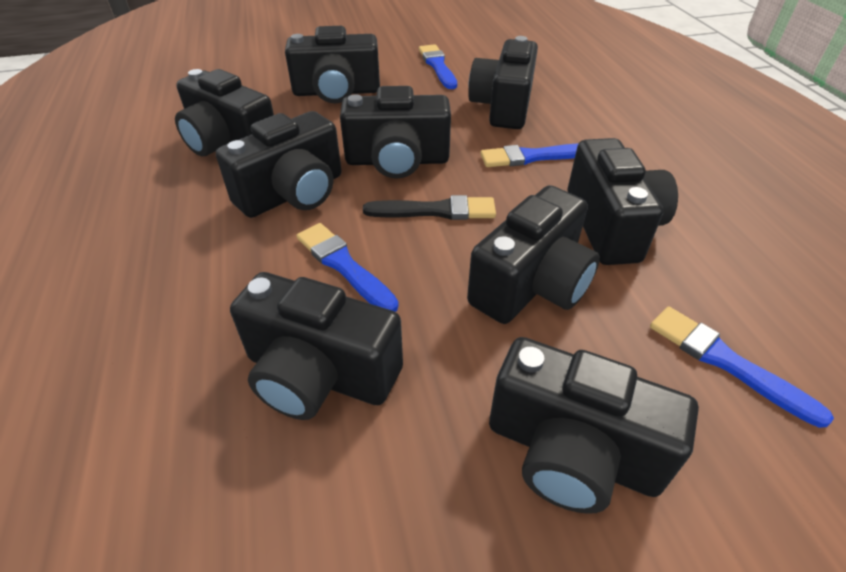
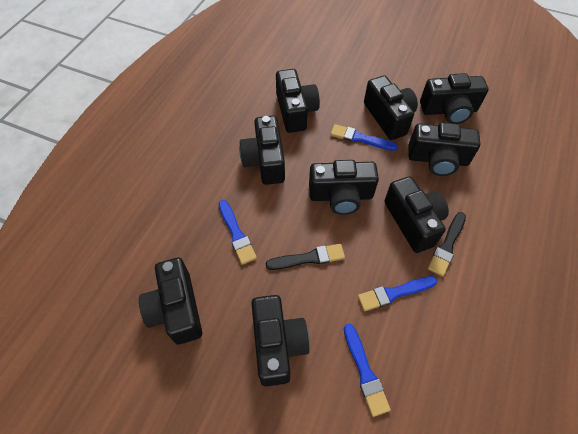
black brush: [363,195,496,220] = 1 -> [265,244,345,270] [428,212,466,277] = 2

